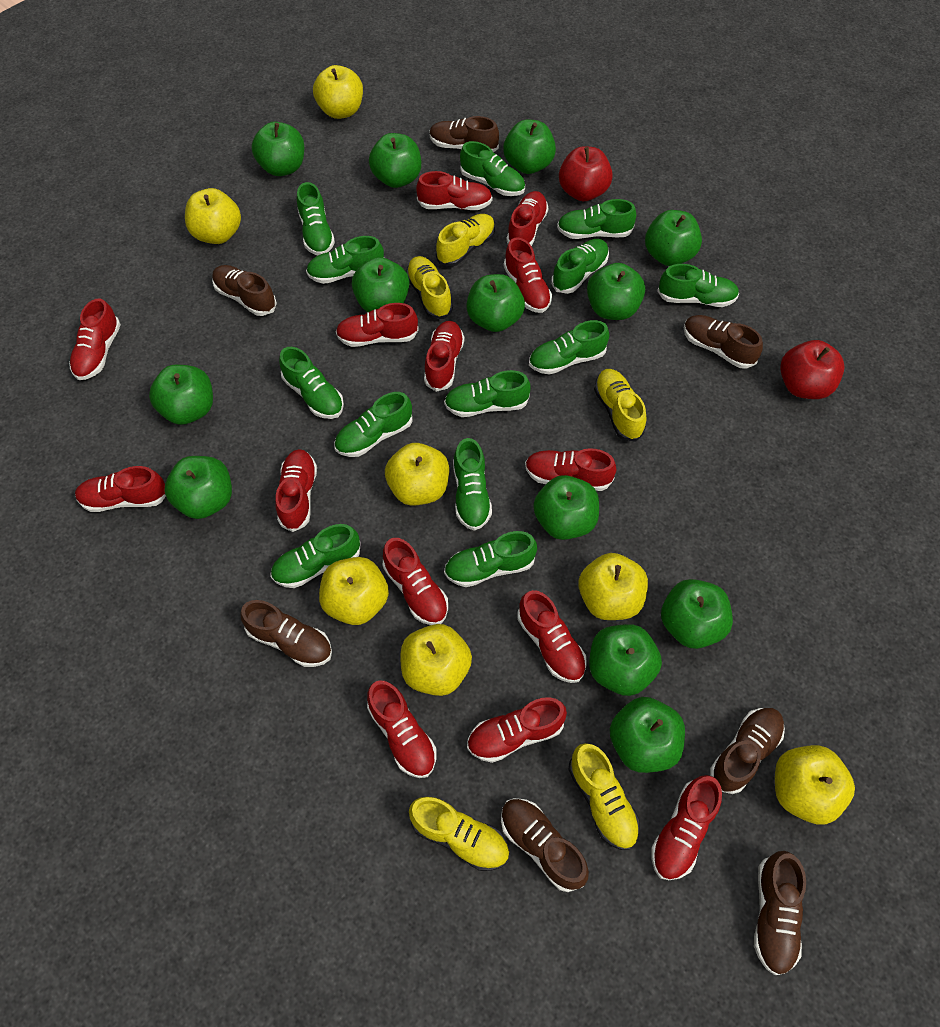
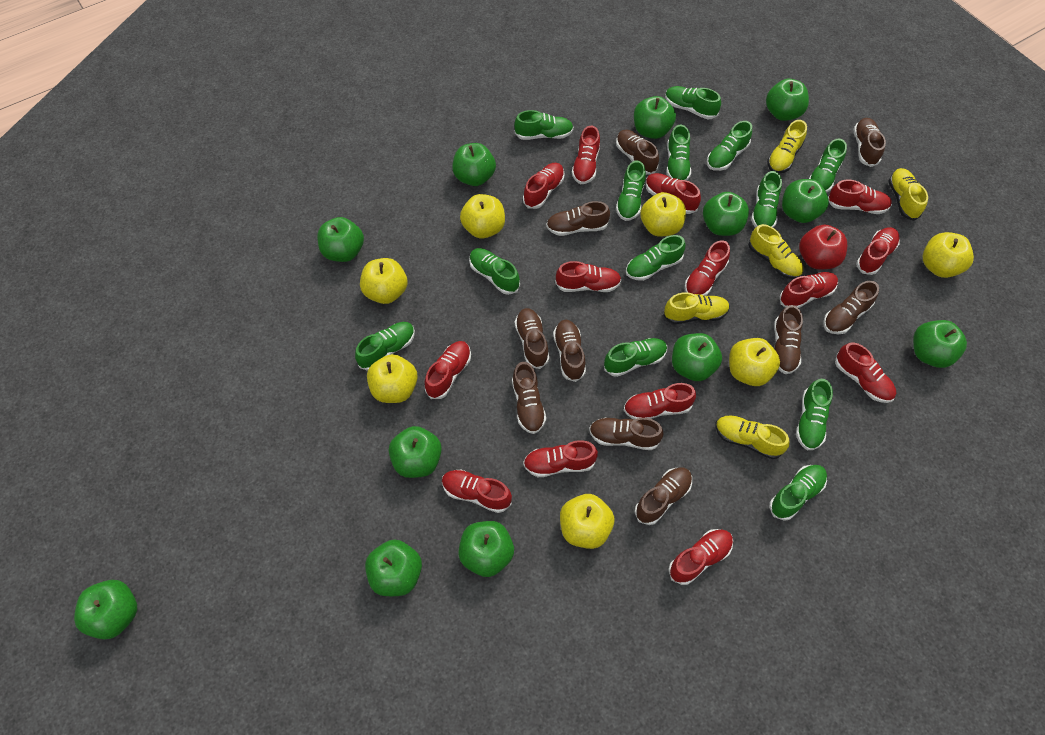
brown shoe: [212,265,277,316] [240,600,332,667] [430,116,499,153] [501,798,589,892] [684,315,763,369] [710,708,785,794] [754,851,806,975] = 7 -> [512,362,546,434] [515,308,549,369] [546,201,610,236] [553,320,586,382] [589,418,664,450] [616,130,659,175] [635,467,692,525] [774,305,803,374] [823,281,879,334] [853,118,886,167] = 10
green apple: [149,365,213,425] [164,456,232,519] [251,122,304,176] [352,257,409,312] [369,133,421,188] [466,274,525,332] [503,120,556,174] [533,475,599,540] [587,263,645,320] [589,624,662,696] [610,697,685,773] [645,210,702,266] [661,579,733,649] = 13 -> [74,580,137,640] [317,217,364,262] [365,539,422,596] [389,426,442,478] [452,143,496,186] [458,521,514,577] [634,96,676,139] [672,333,722,381] [703,192,749,236] [766,79,809,121] [782,179,829,223] [913,320,967,368] = 12
red apple: [559,146,613,201] [780,340,844,399] = 2 -> [799,225,847,269] = 1

